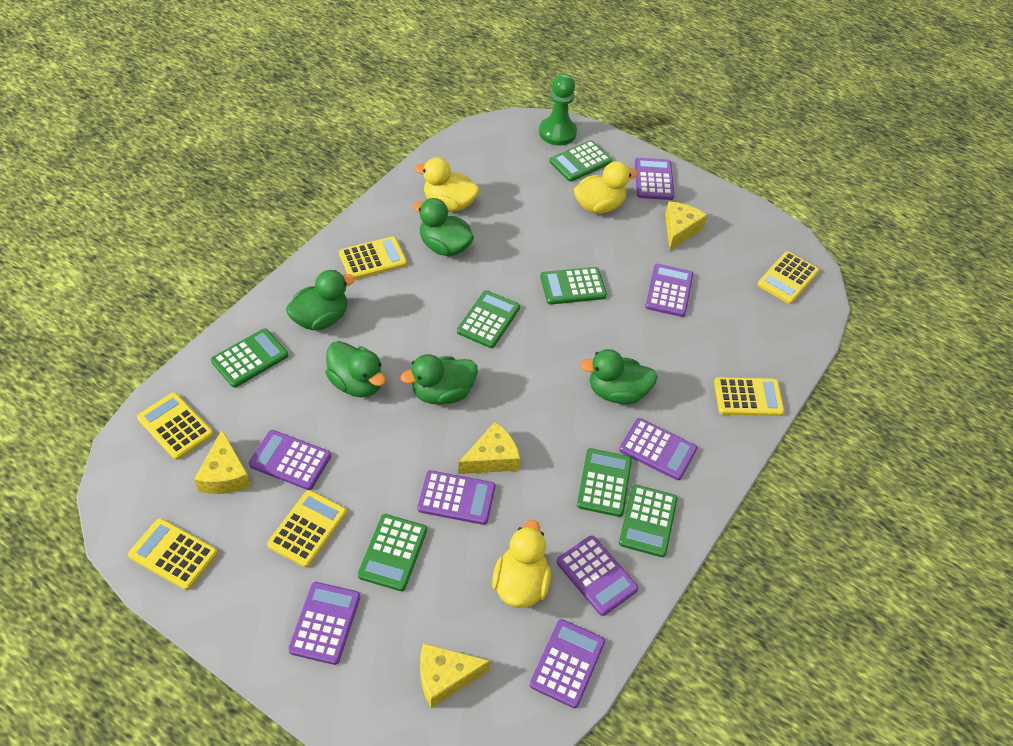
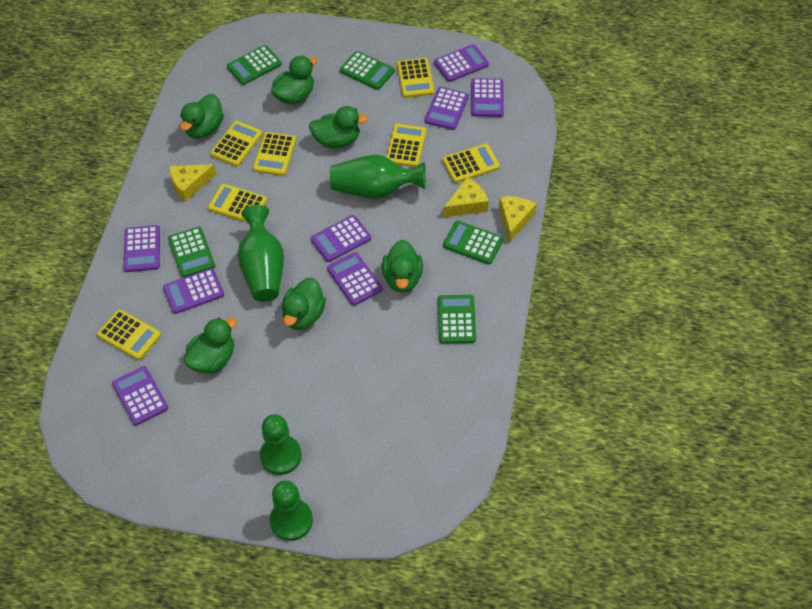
green calculator: [211,328,288,388] [358,514,427,591] [457,290,520,348] [540,267,607,305] [549,140,612,182] [577,448,632,517] [619,484,677,557] = 7 -> [168,227,215,278] [227,45,282,85] [340,51,395,90] [438,295,476,344] [443,221,503,264] = 5
green duck: [286,270,355,330] [325,341,386,397] [401,354,478,405] [413,198,474,256] [580,349,658,405] = 5 -> [180,94,224,139] [183,318,237,373] [271,56,317,104] [282,278,326,330] [309,106,368,148] [382,240,423,293] = 6
green pawn: [539,74,577,146] = 1 -> [260,414,302,475] [270,480,313,541] = 2
green vase: none = 0 -> [238,205,284,302] [330,155,426,199] = 2
yellow calculator: [128,518,218,590] [137,392,214,460] [267,490,347,568] [339,236,407,279] [714,377,785,416] [758,251,819,304] = 6 -> [97,309,161,360] [208,184,267,223] [210,121,263,167] [253,132,296,176] [386,124,426,167] [397,58,434,98] [442,144,500,183] = 7
yellow cheese: [194,430,251,494] [420,643,491,708] [458,422,520,474] [665,202,707,251] = 4 -> [170,164,216,202] [443,177,489,217] [499,196,536,243] = 3
yellow duck: [414,157,480,211] [492,520,551,608] [574,161,638,214] = 3 -> none = 0

